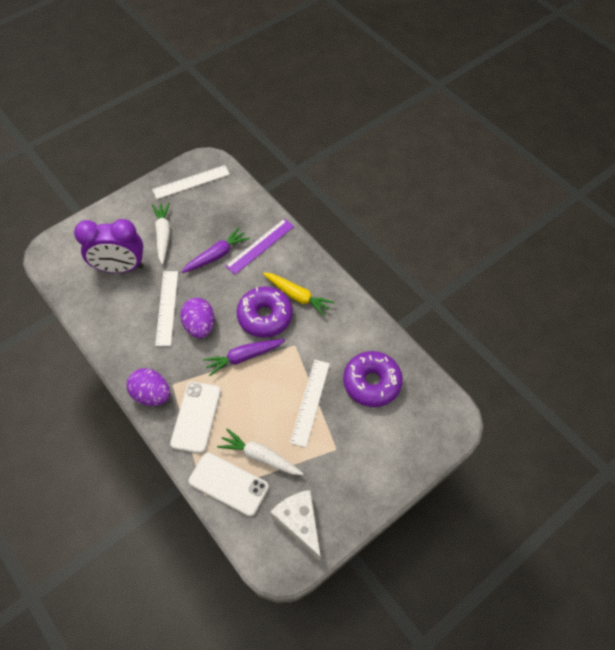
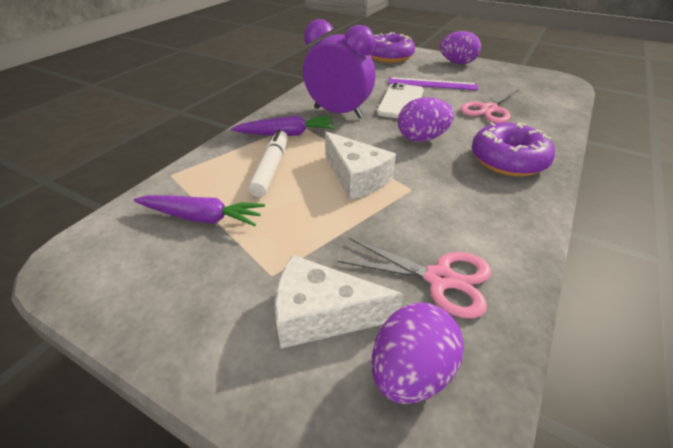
pink scissors: none = 0 -> [337,238,491,319] [460,87,519,123] = 2
purple egg: [127,368,170,406] [180,298,215,338] = 2 -> [371,302,464,404] [398,97,454,142] [440,31,481,64] = 3
white carrot: [152,203,170,265] [217,428,304,475] = 2 -> none = 0
white cheese: [270,490,321,561] = 1 -> [275,255,404,349] [325,132,396,200] = 2
white marker: none = 0 -> [248,129,288,197] = 1
white phone: [170,382,221,453] [189,452,269,517] = 2 -> [377,83,424,118] = 1
white ruler: [152,165,230,199] [155,271,178,346] [290,360,330,447] = 3 -> none = 0
yellow carrot: [263,272,334,317] = 1 -> none = 0

